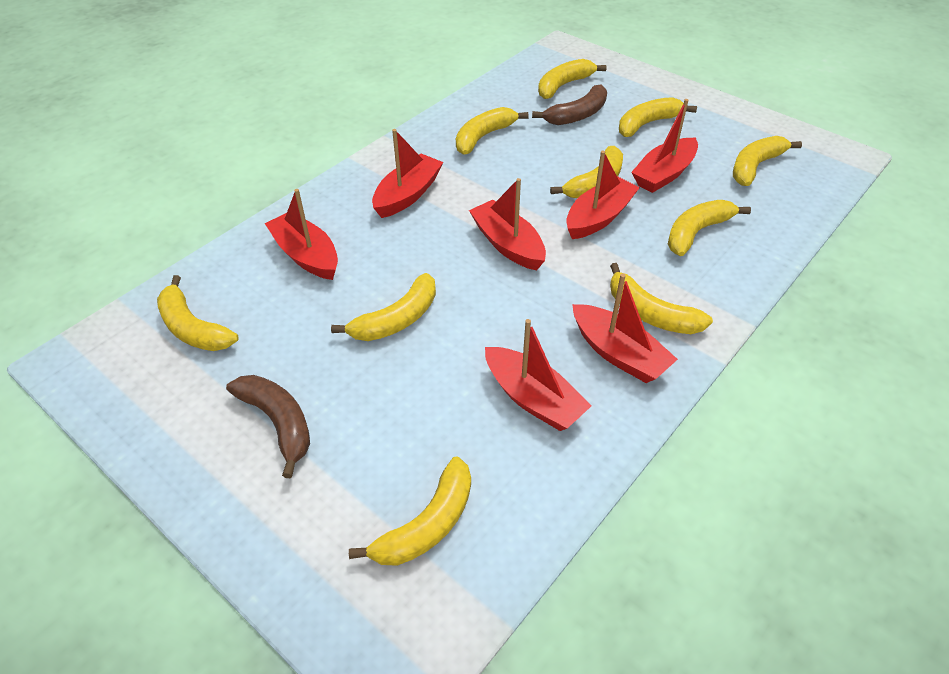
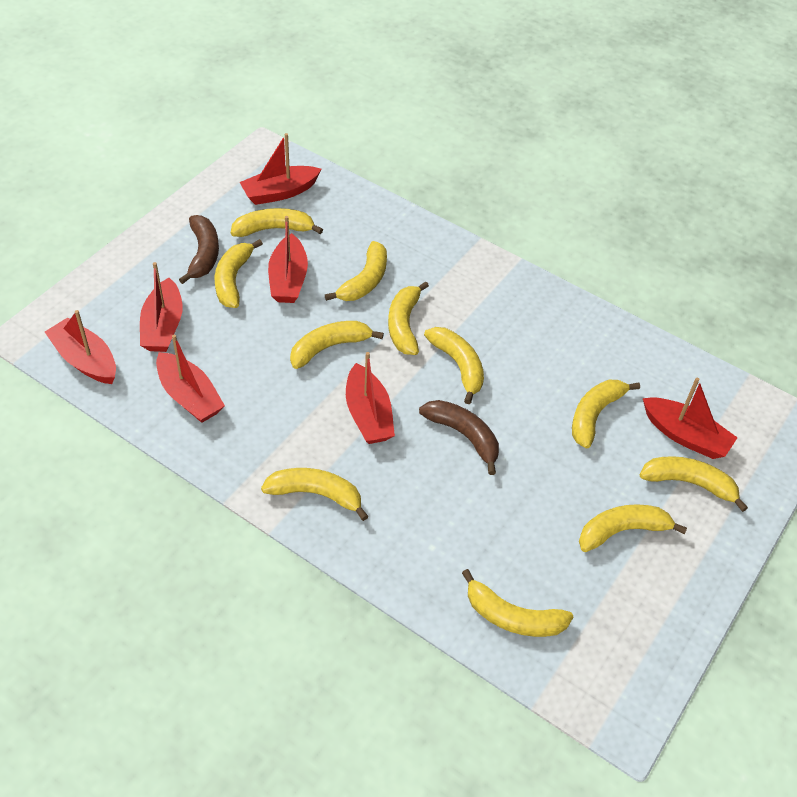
yellow banana: [157,275,239,351] [331,273,436,341] [349,456,471,566] [456,107,529,155] [538,59,607,99] [550,146,623,198] [610,263,713,334] [619,97,697,137] [668,200,751,256] [733,136,802,186] = 10 -> [215,239,263,308] [231,208,323,237] [261,468,369,521] [290,321,384,369] [325,241,387,301] [388,281,429,355] [424,327,484,404] [462,569,573,637] [572,380,640,449] [579,504,687,552] [640,456,748,512] = 11

